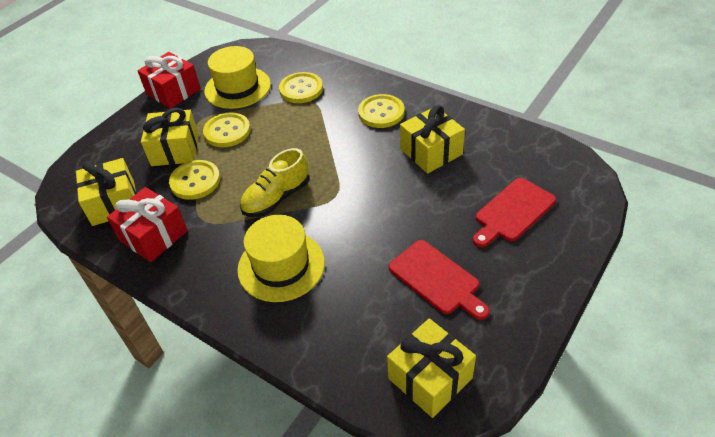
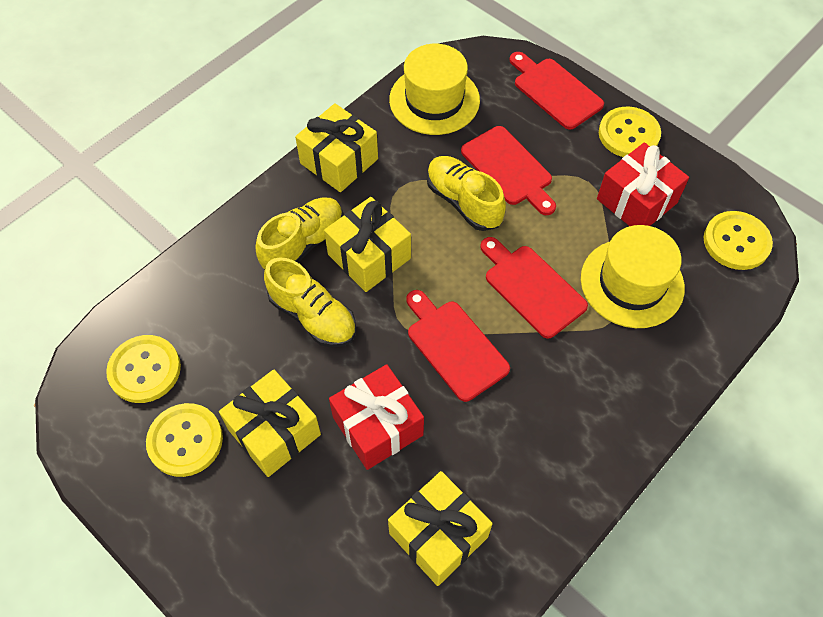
red cutting board: [389,240,490,320] [473,178,556,248] = 2 -> [406,290,510,402] [461,126,556,215] [480,237,588,339] [510,52,604,130] = 4
yellow shoe: [240,148,309,217] = 1 -> [255,198,343,270] [264,257,356,347] [427,156,506,231] = 3

